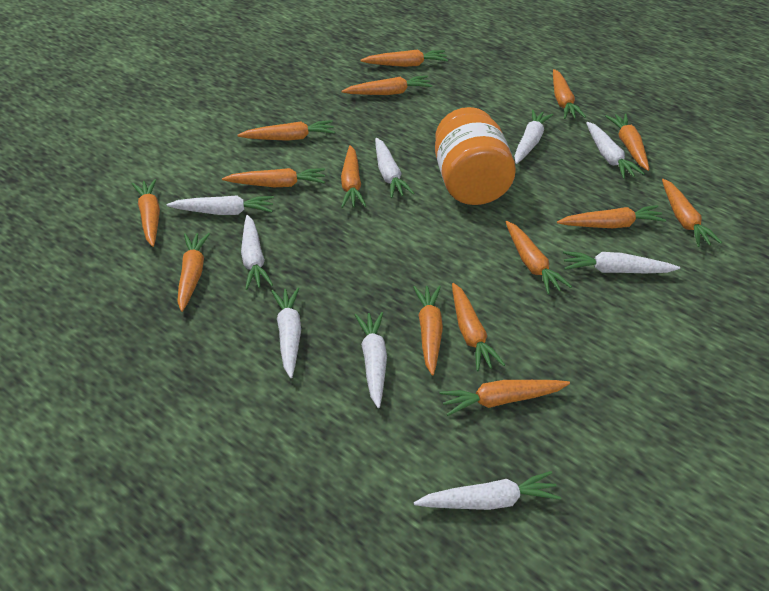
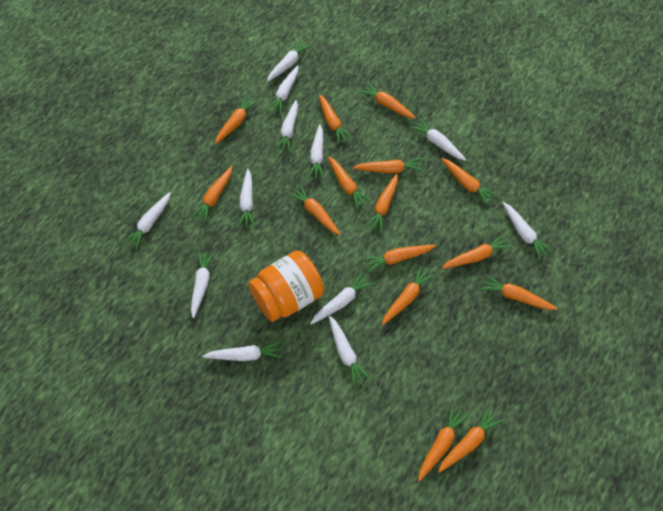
white carrot: [167,195,274,215] [241,215,273,290] [271,288,301,378] [355,312,387,408] [375,138,415,198] [414,471,561,510] [514,110,554,164] [563,251,680,273] [586,122,645,179] = 9 -> [123,192,171,250] [191,251,215,318] [202,341,283,361] [238,169,255,228] [267,40,311,82] [267,65,298,114] [275,100,298,153] [308,124,324,179] [310,272,374,324] [329,316,371,387] [409,118,466,161] [502,202,554,260] = 12

